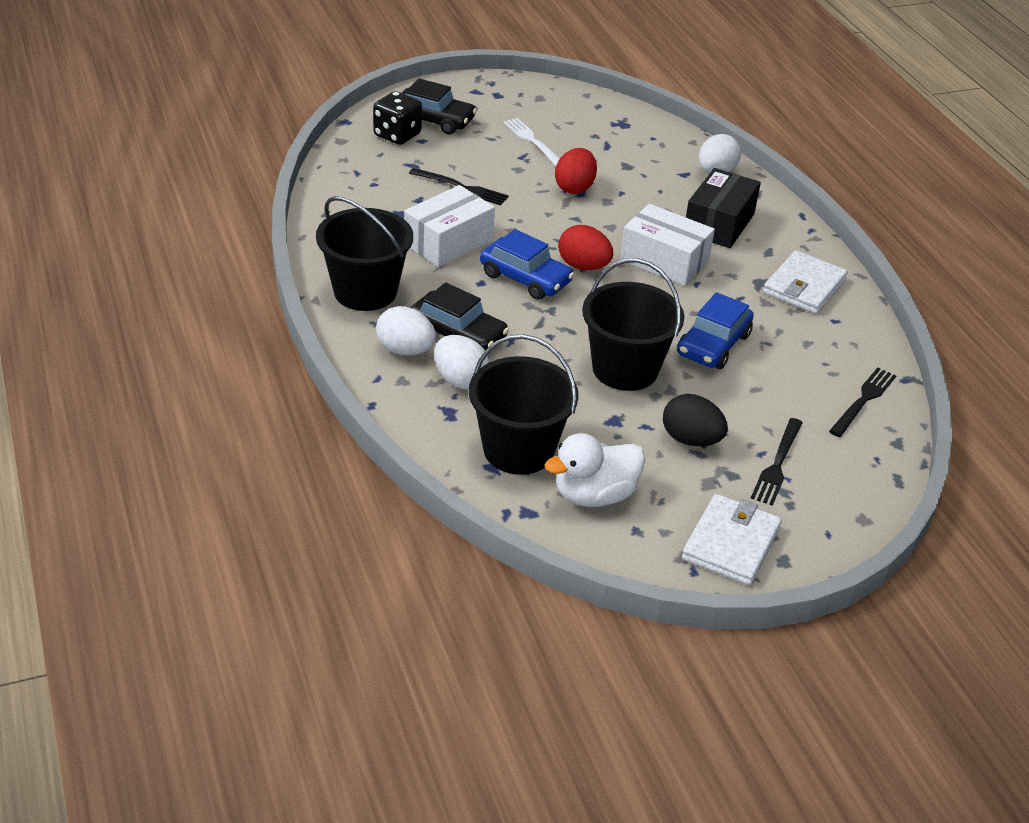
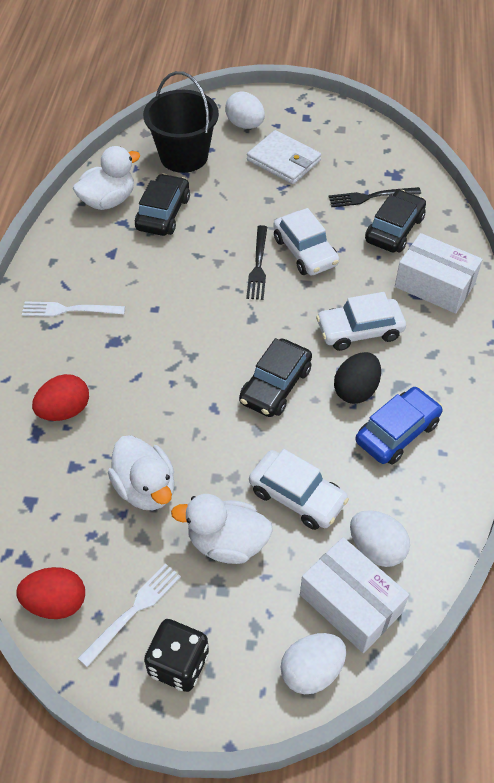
black box: [686,168,761,248] = 1 -> none = 0
black bucket: [316,196,413,311] [469,334,578,475] [582,259,684,391] = 3 -> [143,71,219,173] = 1
black car: [402,78,477,135] [411,282,509,350] = 2 -> [135,174,190,236] [239,338,312,417] [365,190,426,252] = 3
black fork: [409,168,509,205] [751,418,803,506] [829,368,896,437] = 3 -> [246,225,267,300] [328,187,421,207] = 2
blue car: [480,229,574,300] [677,292,754,369] = 2 -> [356,387,442,464] = 1
white car: none = 0 -> [249,449,349,530] [273,208,339,276] [316,292,406,351] = 3
white duck: [545,433,645,507] = 1 -> [73,146,140,210] [108,435,175,510] [171,494,273,564] = 3
white fork: [503,118,559,166] = 1 -> [22,301,125,317] [78,563,181,667] = 2
white wallet: [682,494,782,585] [763,250,848,314] = 2 -> [247,130,321,184] = 1

